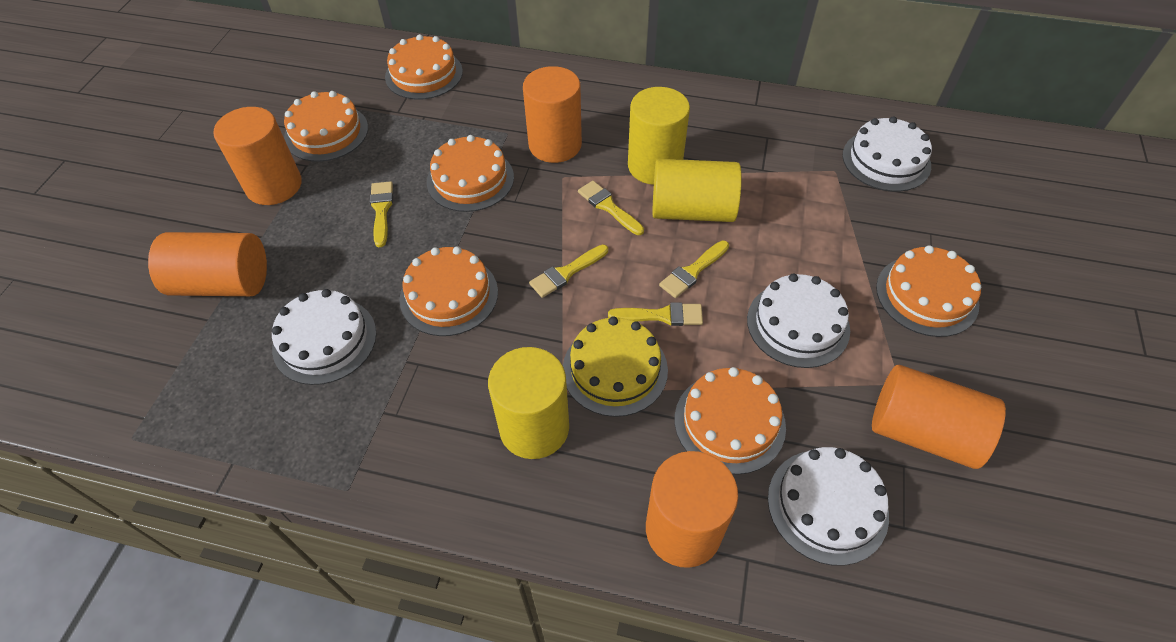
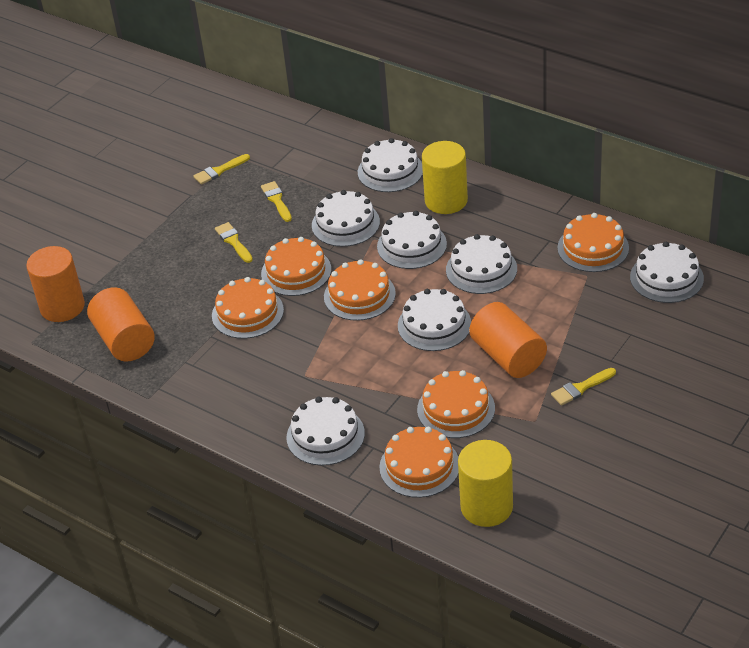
orange cylinder: [148,232,267,296] [213,107,302,205] [523,66,582,163] [646,451,738,568] [872,365,1006,469] = 5 -> [26,246,85,322] [87,287,155,362] [469,302,547,378] = 3
white cake: [272,289,376,385] [747,274,850,368] [768,447,889,566] [842,116,932,192] = 4 -> [286,397,365,466] [312,190,380,247] [358,138,423,192] [377,211,447,269] [398,289,471,351] [446,234,517,294] [630,242,704,303] = 7
yellow brush: [370,181,393,247] [529,244,608,298] [578,181,644,235] [608,302,703,326] [659,241,729,298] = 5 -> [193,154,250,184] [215,222,253,263] [261,181,292,222] [551,368,616,405] = 4
yellow cake: [563,316,668,417] = 1 -> none = 0
yellow cylinder: [488,347,569,459] [628,87,690,185] [652,159,742,222] = 3 -> [422,141,468,214] [458,440,513,527] = 2

